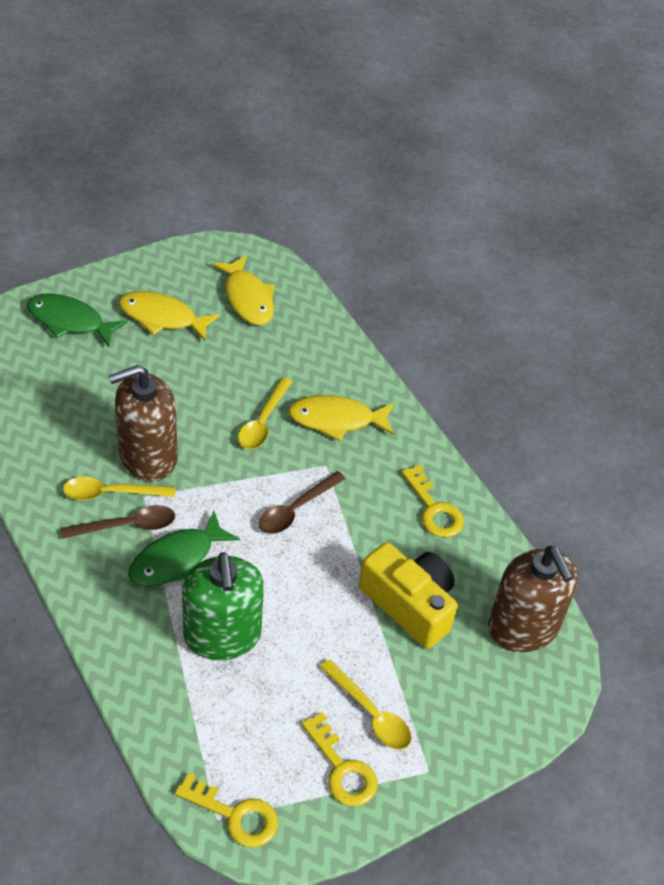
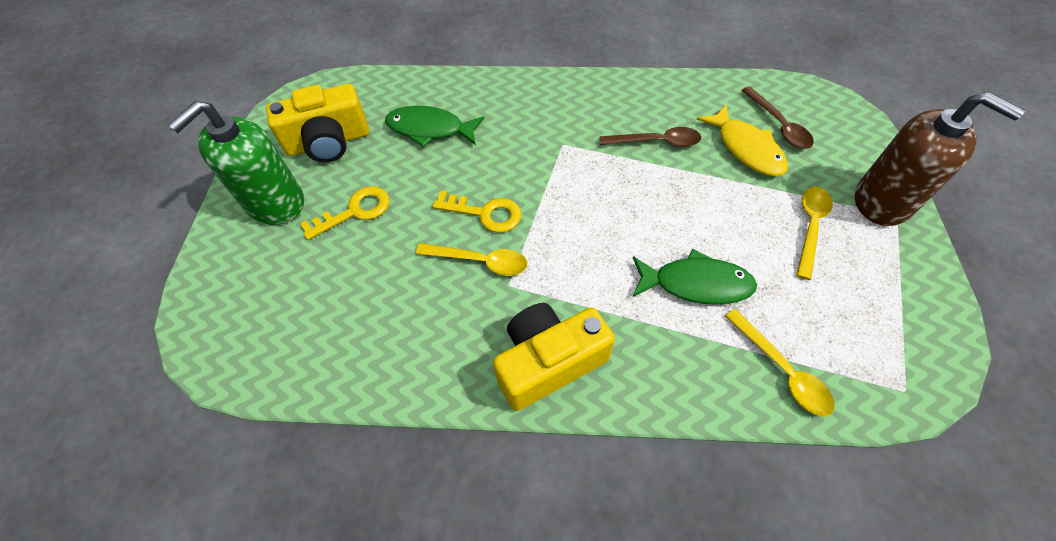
brown soap dispenser: [108,365,178,482] [488,546,578,652] = 2 -> [855,92,1025,226] = 1
yellow camera: [359,542,457,649] = 1 -> [266,84,369,162] [493,303,615,411] = 2
yellow fish: [119,291,220,341] [212,255,275,325] [288,395,394,441] = 3 -> [696,105,788,177] = 1
yellow key: [175,772,278,847] [301,712,378,806] [401,465,464,538] = 3 -> [300,186,389,240] [433,191,521,233] = 2

